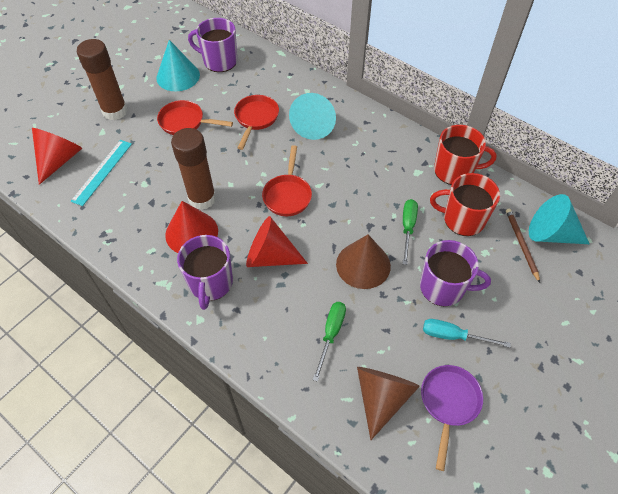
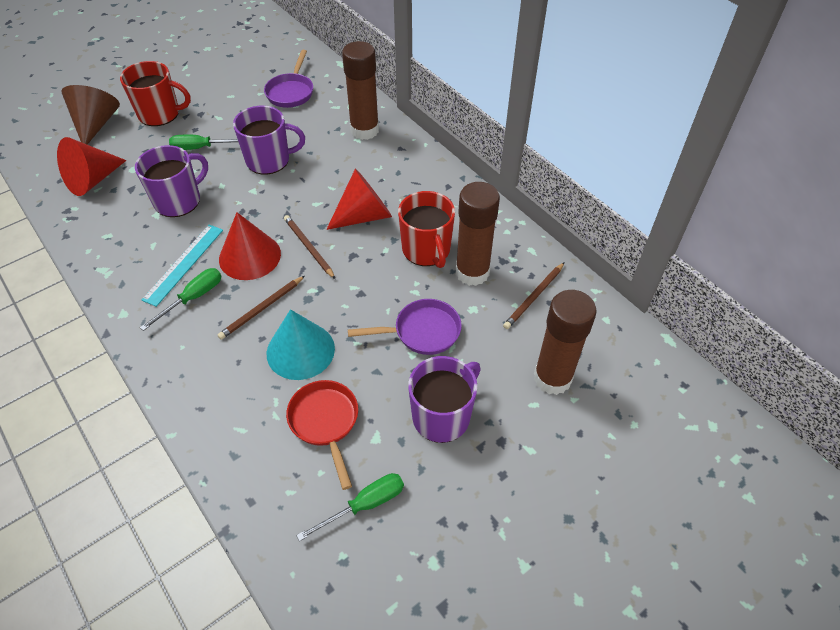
brown cone: [336,235,391,289] [357,367,420,440] = 2 -> [61,85,120,145] = 1
brown glue stick: [77,39,128,120] [171,128,216,210] = 2 -> [342,41,379,140] [456,182,500,286] [534,290,597,395] = 3
brown pencil: [506,208,540,283] = 1 -> [218,276,305,340] [284,215,335,279] [503,262,565,329] = 3
green screwdriver: [313,302,346,382] [403,199,418,265] = 2 -> [140,268,221,331] [169,135,238,150] [296,473,404,541] = 3
purple pan: [421,365,483,471] = 1 -> [264,50,313,108] [348,299,462,355] = 2
red pan: [157,100,233,135] [234,95,279,150] [262,145,312,216] = 3 -> [286,380,358,490] = 1
turquoise cone: [156,40,200,91] [289,93,336,140] [529,194,590,244] = 3 -> [267,309,335,380] = 1
turquoise screwdriver: [423,319,511,348] = 1 -> none = 0

